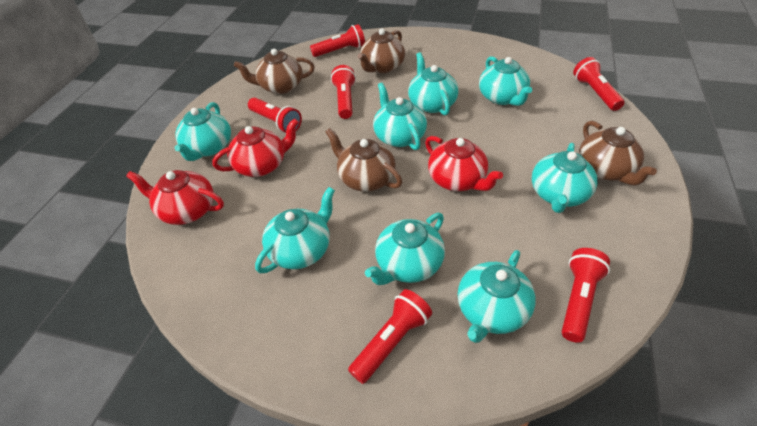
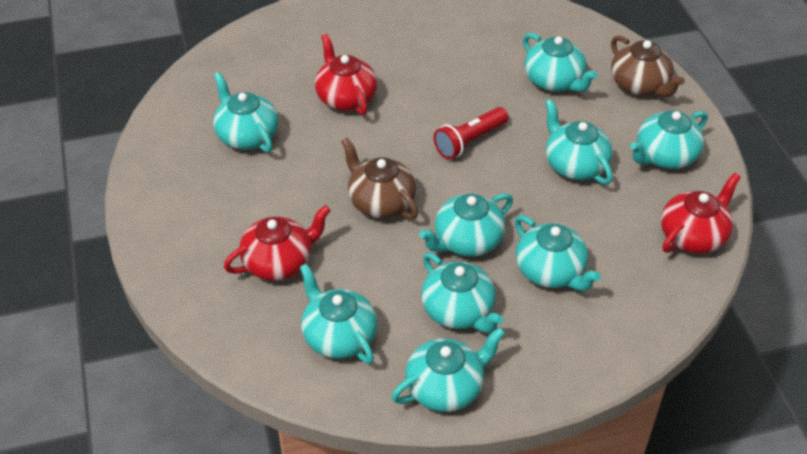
brown teapot: [234,49,315,94] [326,128,402,192] [358,29,405,73] [579,121,657,185] = 4 -> [341,138,418,220] [611,35,685,97] = 2
red flashlight: [248,98,302,133] [310,24,365,57] [331,65,356,119] [348,289,432,384] [562,248,610,343] [573,57,624,111] = 6 -> [434,107,508,159] = 1
turquoise teapot: [175,102,231,161] [255,187,335,273] [365,213,445,285] [373,83,427,150] [408,52,459,115] [458,250,536,343] [479,56,532,106] [532,143,598,213] = 8 -> [213,72,278,153] [300,263,377,364] [391,327,505,412] [419,193,513,257] [421,253,503,333] [515,215,601,291] [523,33,598,92] [545,99,613,184] [630,110,708,169] = 9

